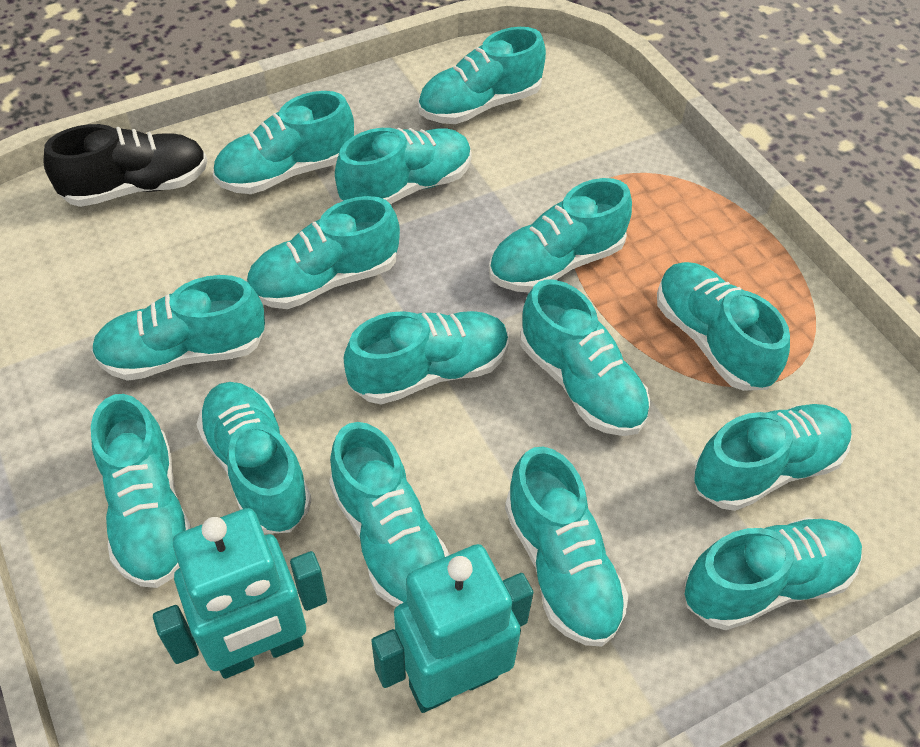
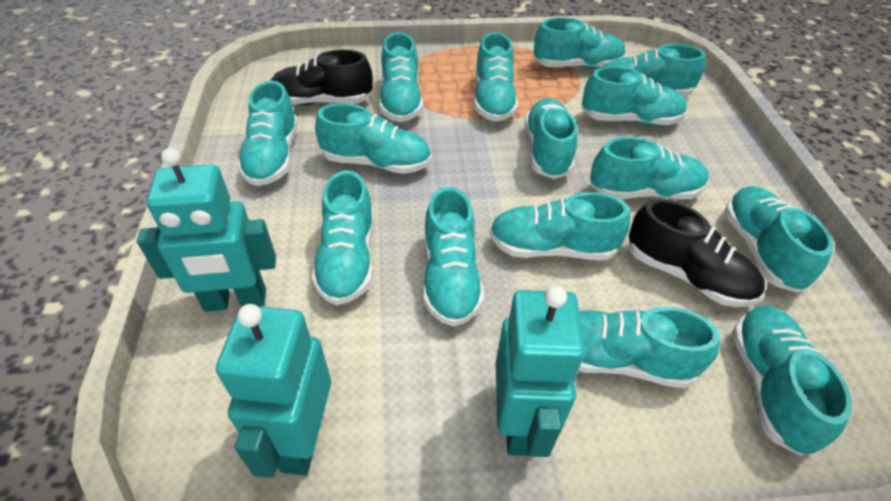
black shoe: [44,124,207,207] = 1 -> [270,49,373,105] [629,199,765,307] = 2
turquoise robot: [153,508,327,679] [371,544,534,713] = 2 -> [137,148,276,312] [216,304,331,478] [496,285,585,457] = 3

